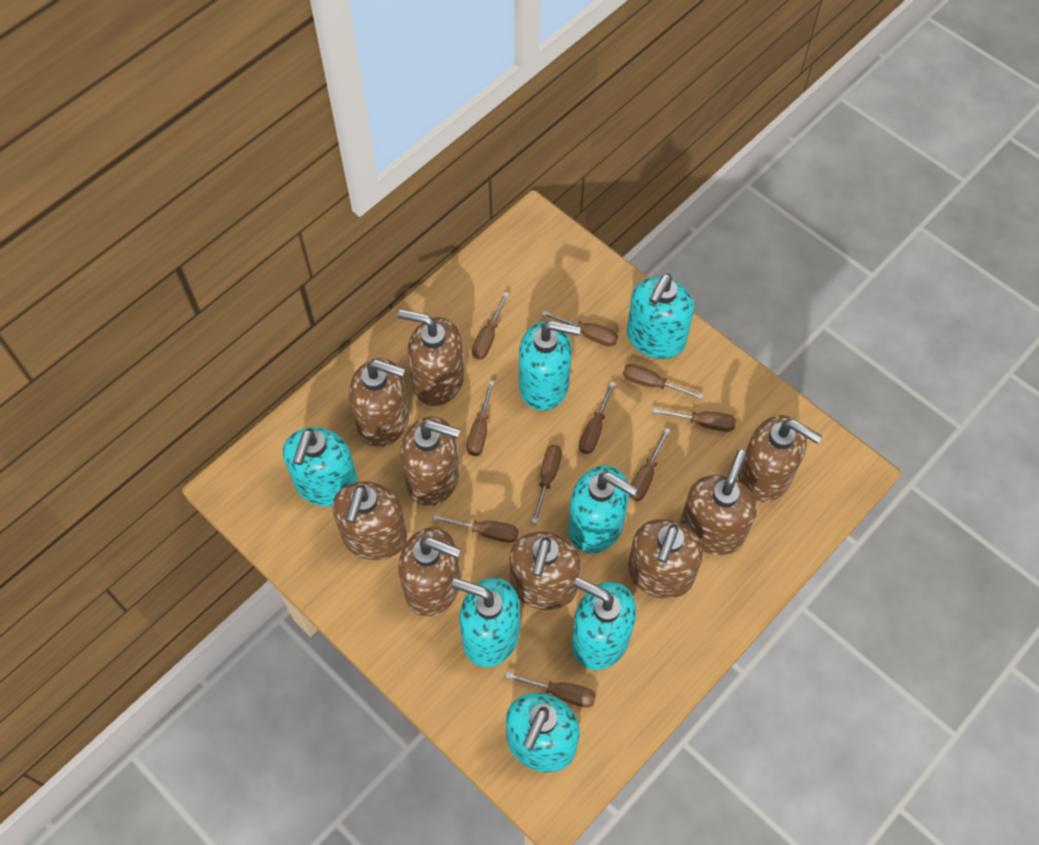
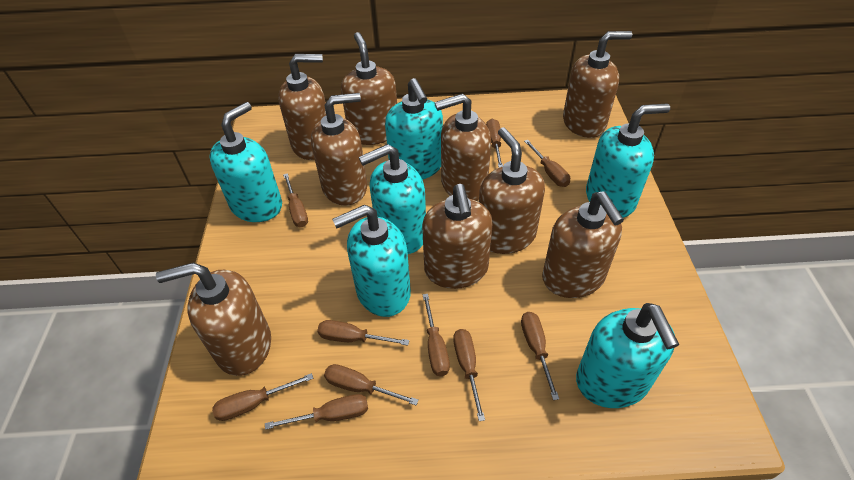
turquoise soap dispenser: [283,427,358,507] [452,578,520,667] [506,693,580,772] [519,321,581,411] [568,465,638,553] [572,577,636,670] [627,274,694,359] = 7 -> [209,102,282,222] [332,205,411,317] [359,144,426,254] [385,78,443,179] [576,303,679,408] [586,104,670,218] = 6

